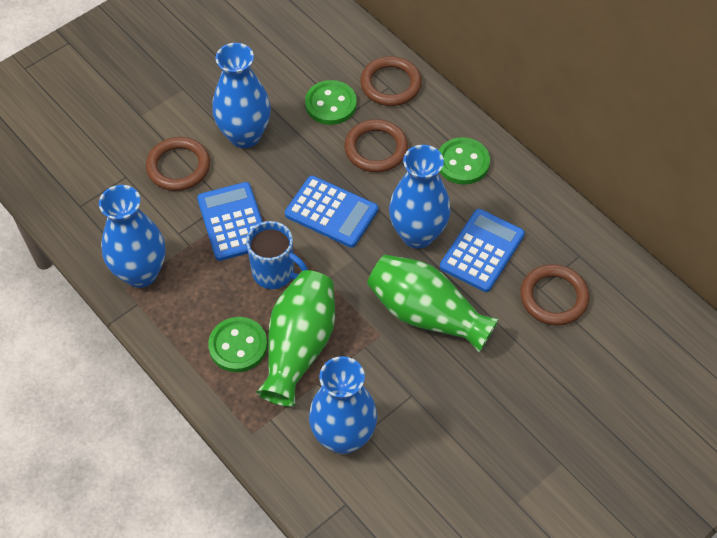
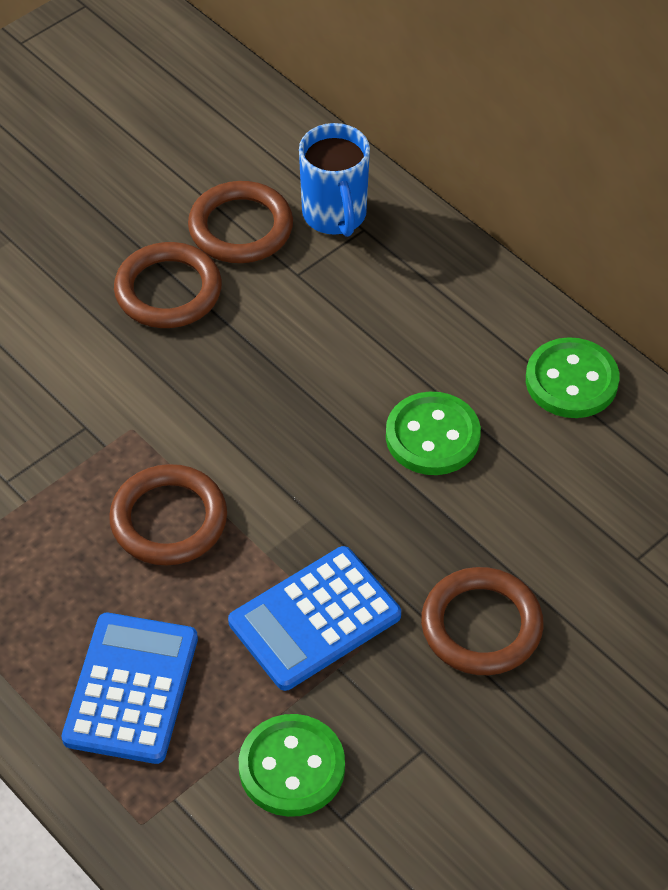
blue calculator: [197,182,263,261] [285,176,378,248] [440,209,525,292] = 3 -> [62,613,198,764] [228,546,401,691] = 2
blue vase: [99,185,165,288] [212,43,271,148] [309,356,377,454] [389,145,451,249] = 4 -> none = 0
green vase: [256,270,335,407] [367,255,499,353] = 2 -> none = 0

